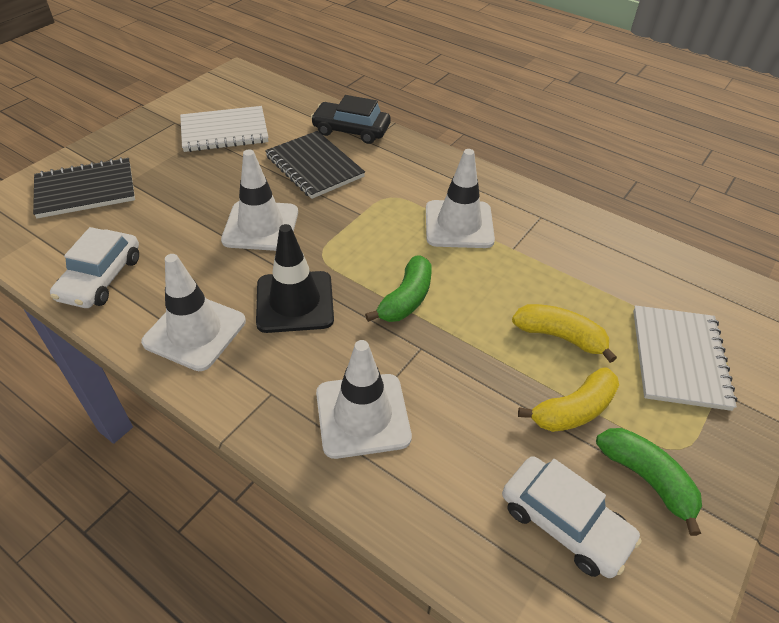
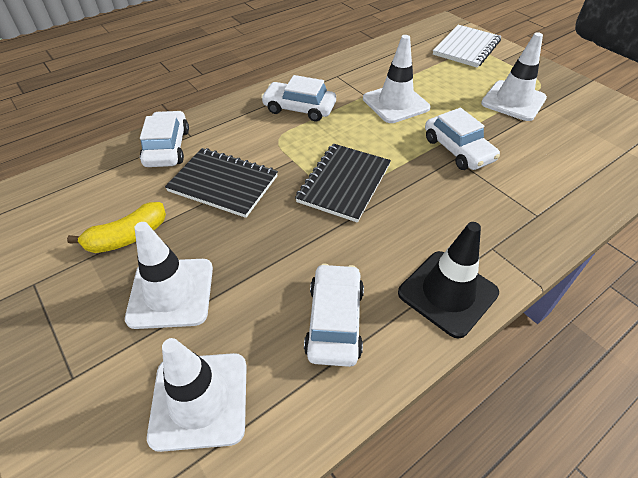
black car: [311,95,390,144] = 1 -> none = 0
green banana: [365,256,432,322] [596,428,702,536] = 2 -> none = 0
white car: [50,227,139,308] [502,456,642,578] = 2 -> [140,111,189,167] [261,75,336,122] [304,263,364,367] [425,108,500,170] = 4
white notebook: [180,106,269,152] [633,305,737,411] = 2 -> [433,25,501,68] = 1
yellow banana: [512,304,617,363] [518,367,619,432] = 2 -> [67,202,166,253] = 1

